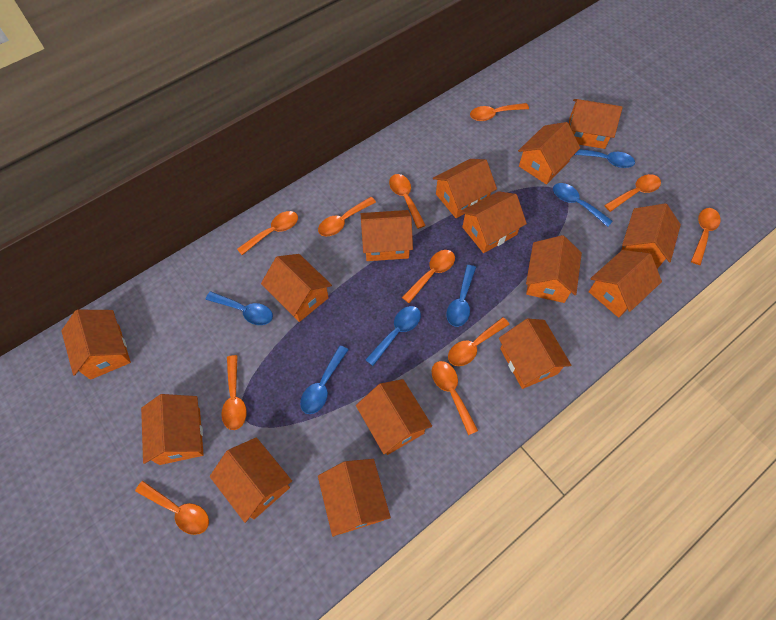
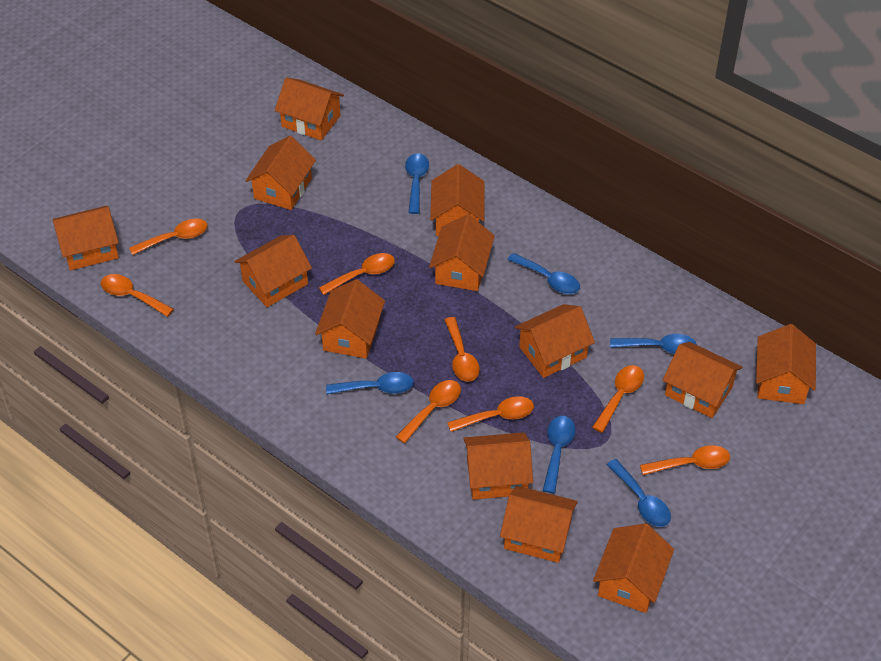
orange house: [61,310,131,380] [141,394,204,465] [210,437,292,523] [261,254,332,322] [318,459,391,537] [356,379,432,455] [361,210,413,261] [433,159,497,218] [460,191,527,253] [499,318,571,389] [518,122,580,184] [526,235,582,303] [569,99,622,149] [589,250,662,318] [621,203,681,269] = 15 -> [53,206,119,270] [234,235,312,307] [246,136,316,210] [275,78,344,140] [315,279,385,359] [429,214,495,291] [430,164,485,236] [463,432,533,500] [500,486,578,563] [515,304,595,378] [593,523,674,613] [663,342,742,418] [756,324,816,404] = 13
orange spoon: [135,481,209,535] [221,355,247,430] [237,211,298,255] [318,197,376,236] [389,174,426,229] [402,250,455,303] [431,361,478,435] [448,317,510,366] [470,103,529,121] [604,174,661,212] [691,208,721,265] = 11 -> [101,274,174,317] [129,219,208,255] [319,253,395,295] [396,380,461,443] [445,317,480,382] [447,396,534,432] [592,365,644,433] [640,445,730,475] = 8

